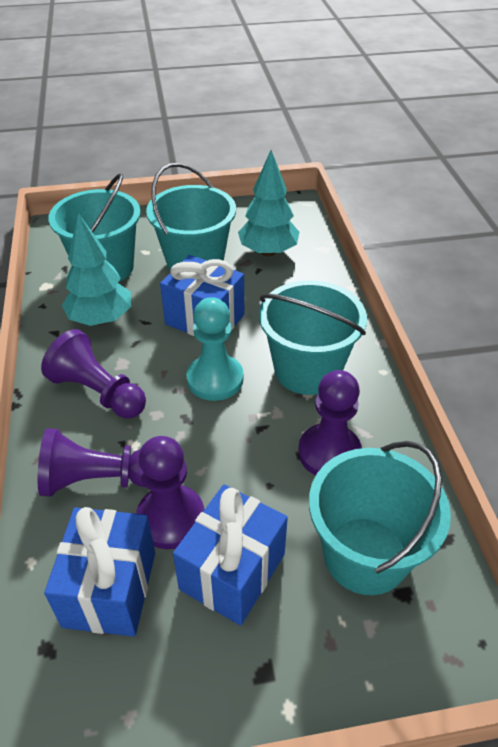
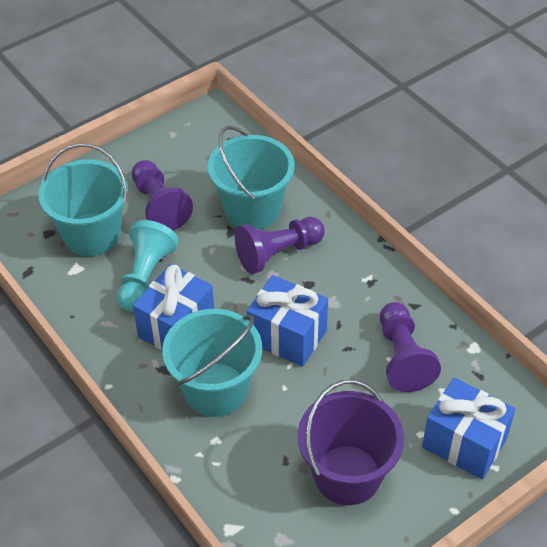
purple bucket: none = 0 -> [298,380,404,505] = 1
purple pawn: [37,428,145,496] [41,329,146,418] [136,436,204,549] [298,370,362,475] = 4 -> [132,160,193,230] [235,217,325,274] [380,302,441,392] = 3
turquoise bucket: [49,173,141,282] [146,163,236,271] [259,281,367,395] [309,441,451,595] = 4 -> [39,143,128,256] [162,309,262,417] [208,126,295,229] = 3
turquoise tree: [62,213,131,326] [238,150,299,257] = 2 -> none = 0

